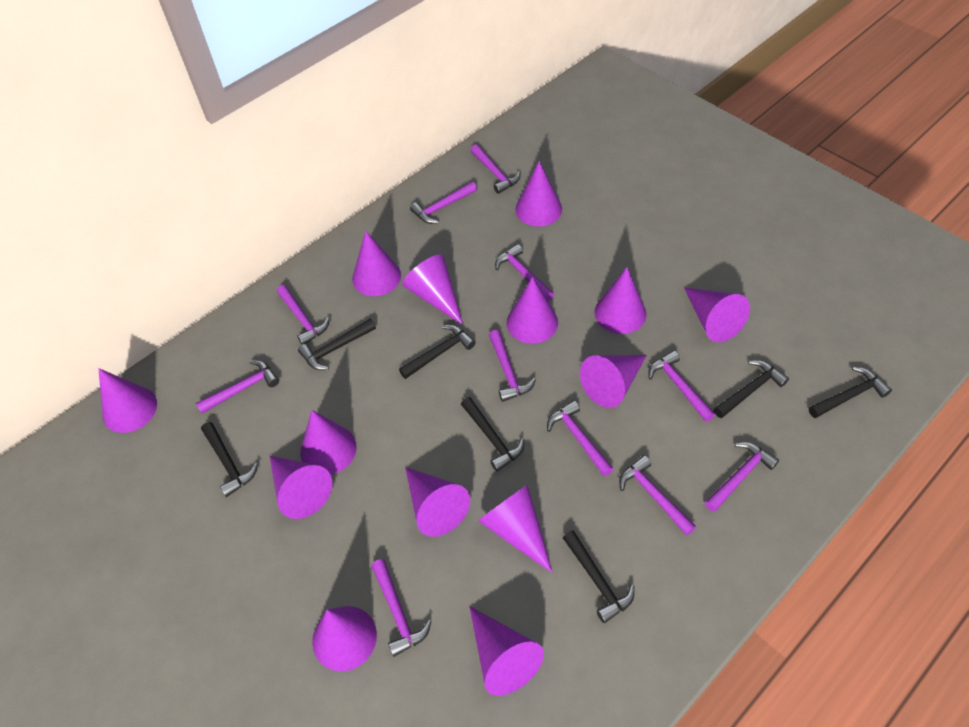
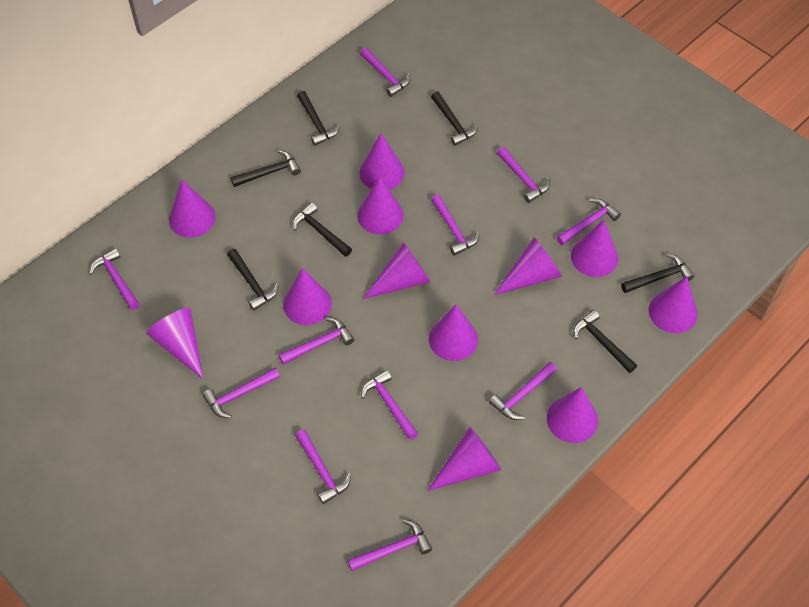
purple cone: [98,368,157,433] [270,456,332,519] [300,410,357,475] [312,606,377,671] [352,231,401,296] [402,254,463,325] [405,467,470,537] [469,606,544,696] [478,485,553,573] [507,277,558,344] [515,161,562,226] [580,355,647,408] [595,267,646,334] [684,288,750,342] = 14 -> [146,308,203,379] [169,180,216,238] [283,268,332,325] [357,177,404,234] [359,133,405,190] [363,242,430,299] [427,427,502,491] [429,304,478,361] [494,238,562,295] [547,387,598,443] [571,220,618,277] [649,276,698,333] = 12

